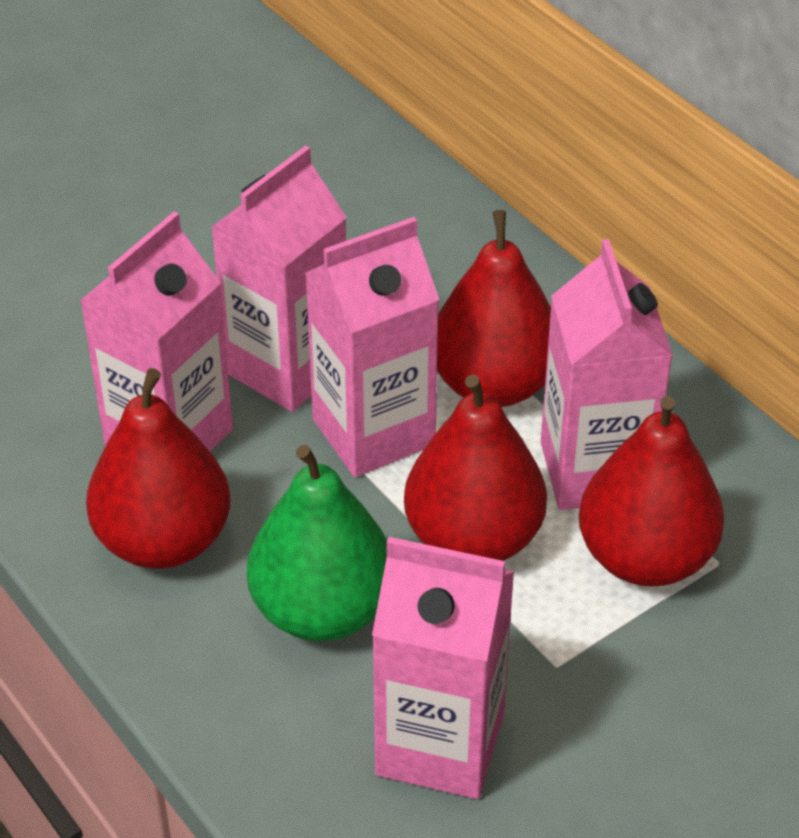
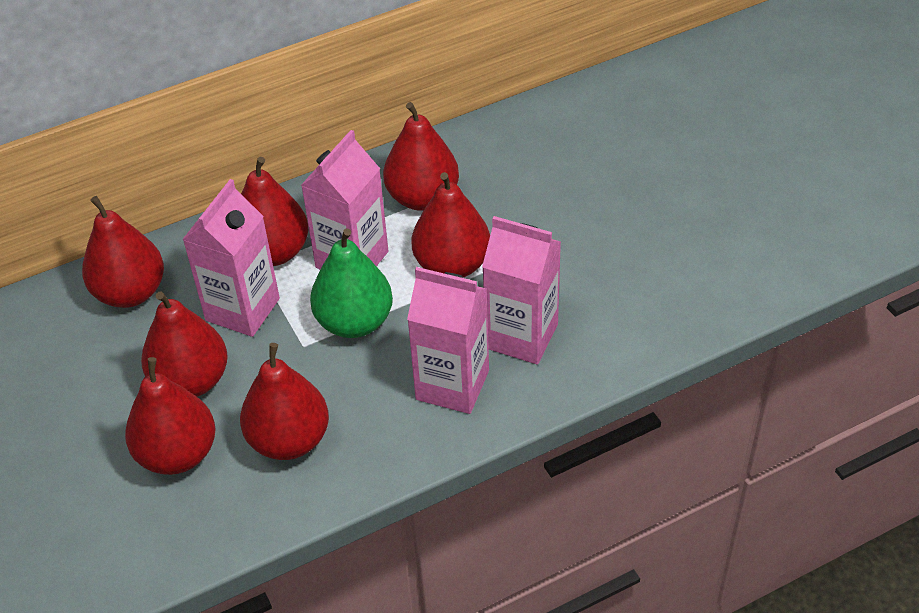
pink carton: [80,212,233,451] [211,145,347,412] [305,217,439,477] [372,537,514,799] [541,239,673,510] = 5 -> [182,179,280,337] [301,130,388,269] [407,267,489,414] [482,216,561,364] = 4
red pear: [86,368,230,569] [404,374,547,561] [437,210,551,407] [579,396,725,587] = 4 -> [82,196,164,308] [125,357,216,475] [141,292,228,397] [240,343,329,460] [241,157,308,266] [383,102,459,211] [412,172,490,278] = 7

